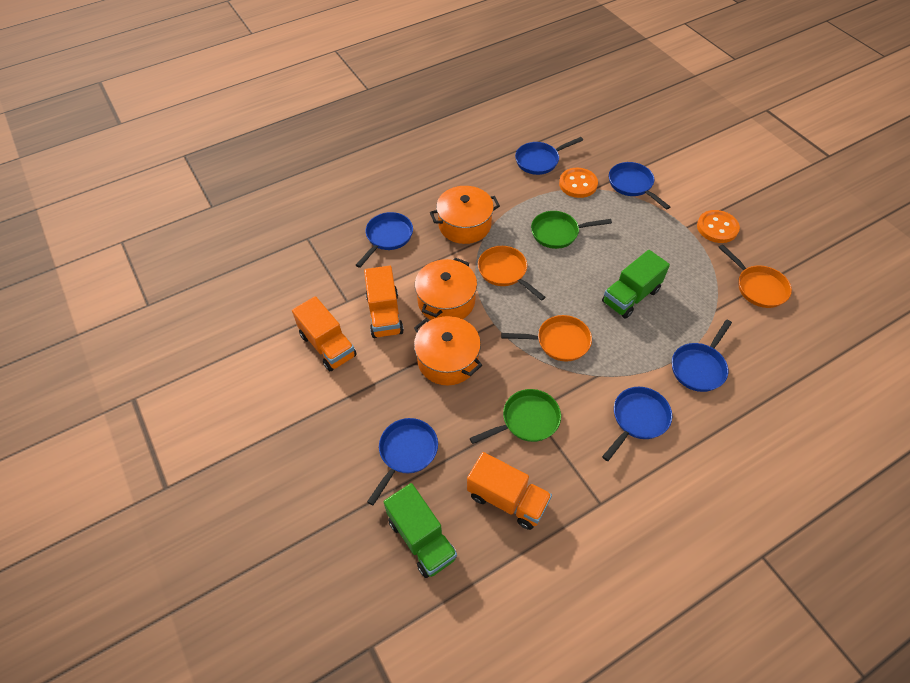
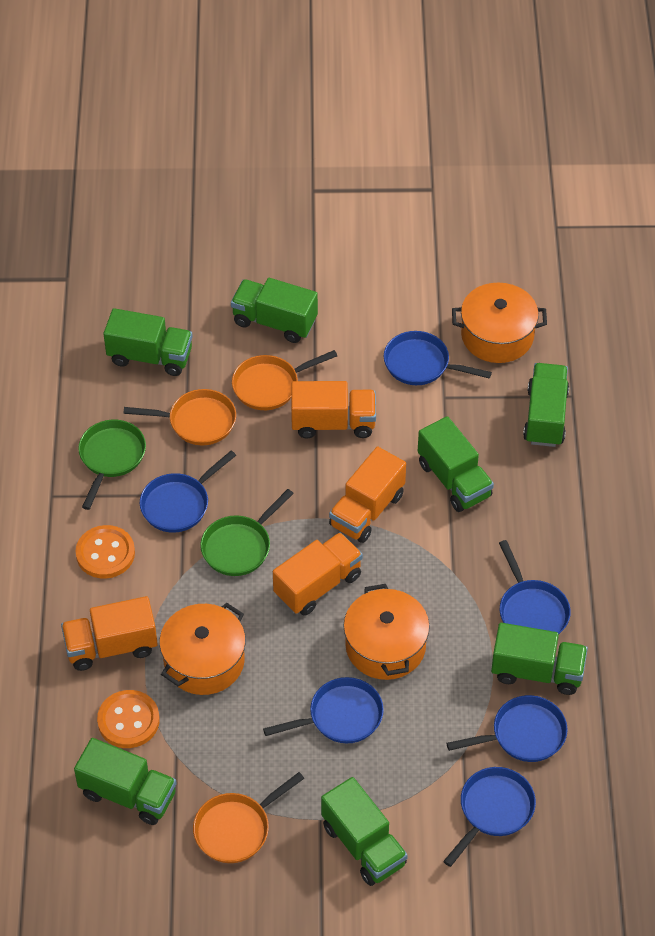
green truck: [384,483,457,578] [602,250,670,319] = 2 -> [74,738,177,825] [103,308,193,376] [231,278,318,343] [321,777,408,886] [418,416,494,512] [491,623,588,695] [523,363,569,447] = 7
orange truck: [292,296,357,371] [364,265,404,338] [467,452,552,530] = 3 -> [61,596,158,671] [273,532,363,616] [291,381,376,438] [329,447,406,543] = 4

